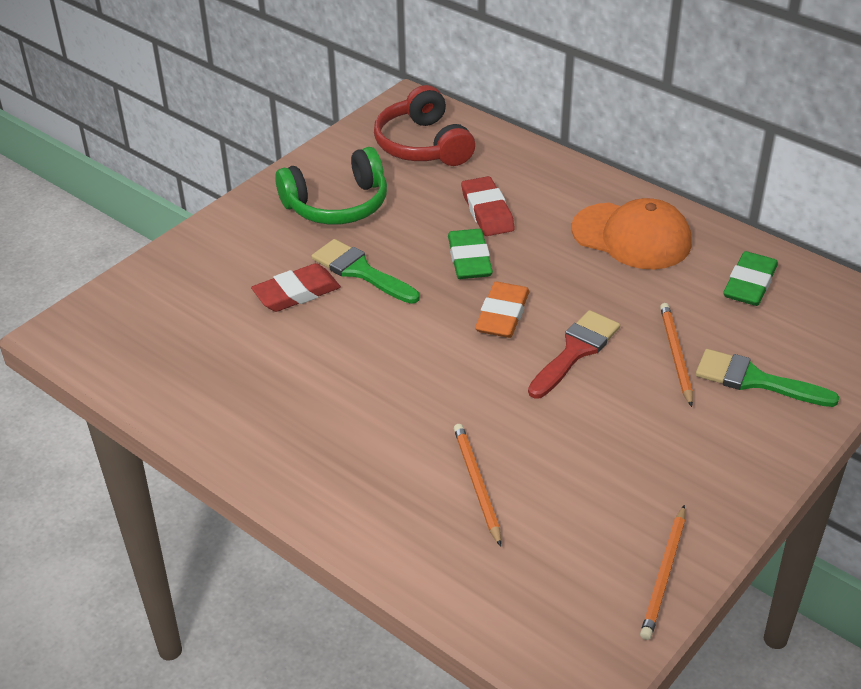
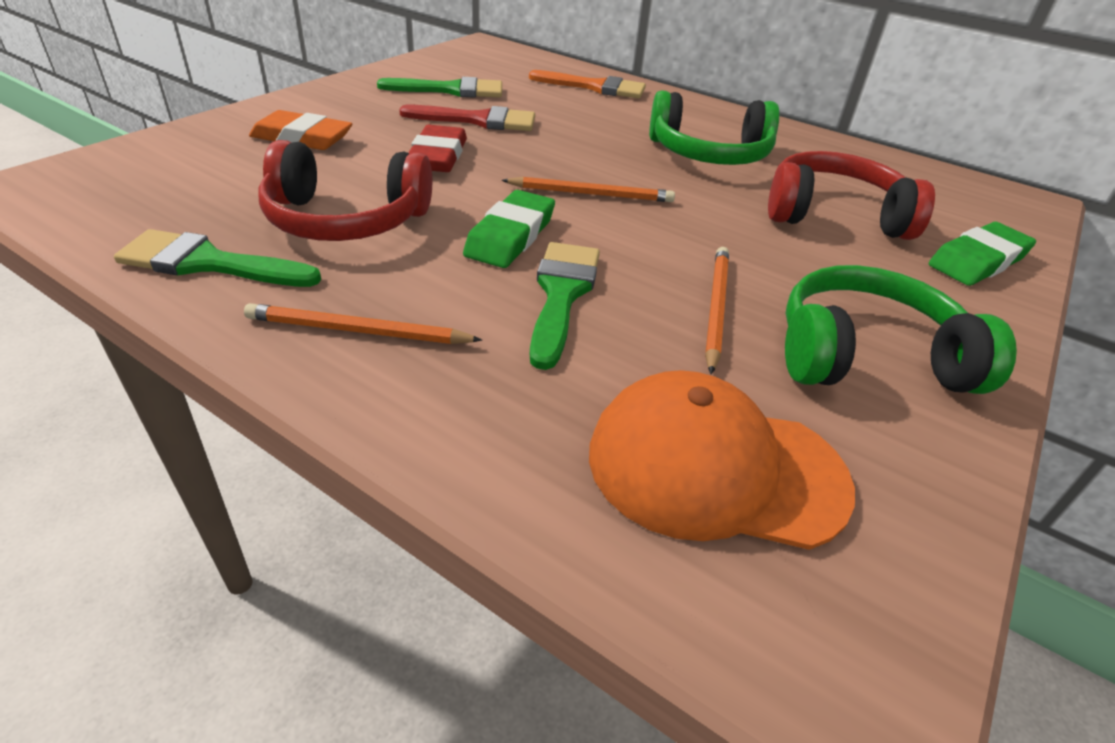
green brush: [311,239,420,304] [696,349,839,407] = 2 -> [114,229,321,287] [377,77,502,98] [530,242,600,370] = 3
green headphones: [275,147,387,225] = 1 -> [649,90,779,165] [785,265,1017,394] = 2
orange brush: none = 0 -> [529,70,646,99] = 1
red eraser: [251,263,341,312] [461,176,515,236] = 2 -> [408,125,467,172] = 1
red headphones: [374,85,475,166] = 1 -> [258,140,432,241] [768,151,935,240] = 2

